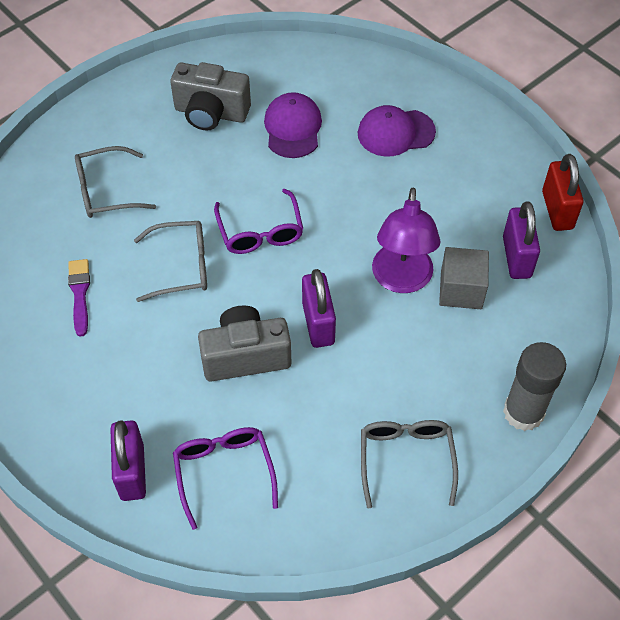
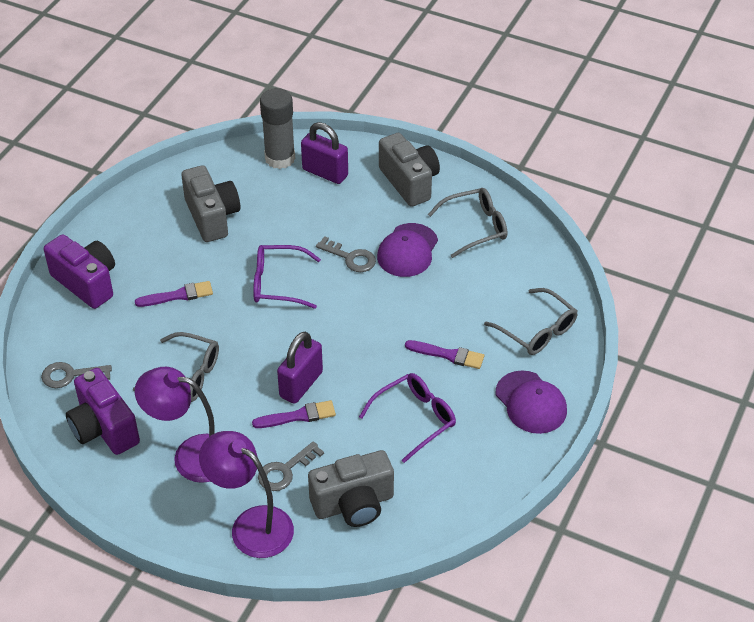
grey camera: [170,62,251,130] [198,305,291,382] = 2 -> [181,165,240,242] [308,450,394,527] [379,133,440,207] = 3
grey cube: [439,247,489,309] = 1 -> none = 0
grey key: none = 0 -> [41,362,112,388] [258,441,324,491] [316,236,376,272] = 3
purple brush: [68,259,90,337] = 1 -> [135,281,213,307] [252,400,336,428] [405,340,484,369] = 3
purple camera: none = 0 -> [44,234,115,309] [66,368,140,455] = 2
purple lamp: [372,187,441,293] = 1 -> [135,367,215,483] [199,431,294,558] = 2
purple padlock: [110,420,146,501] [302,269,336,348] [503,201,540,279] = 3 -> [277,332,323,404] [301,122,348,184] = 2
red padlock: [542,154,583,231] = 1 -> none = 0

